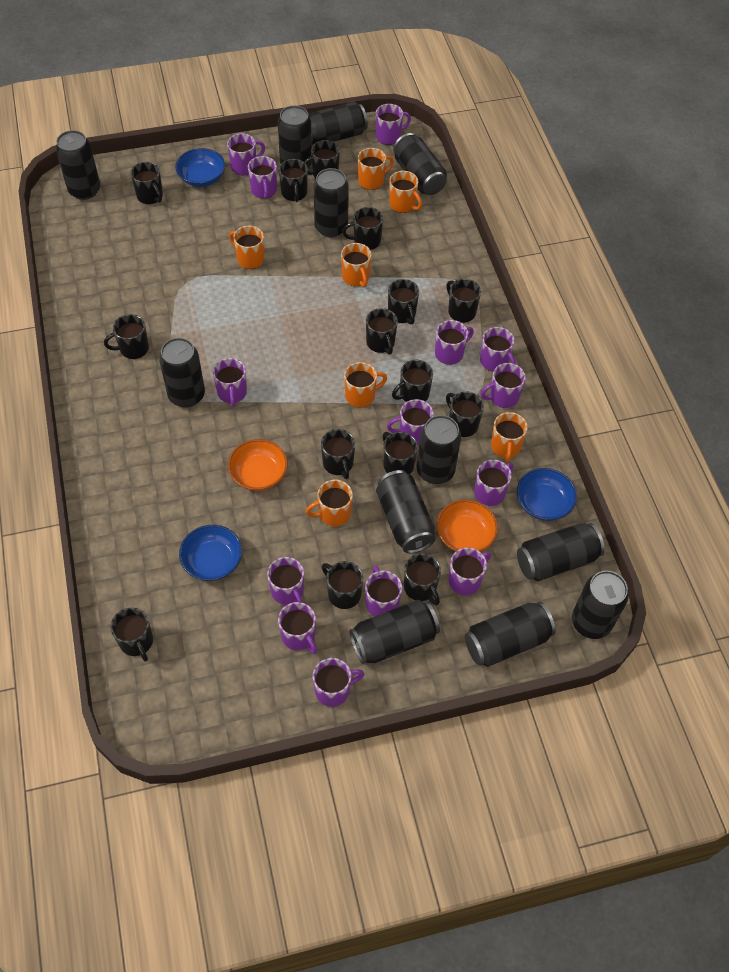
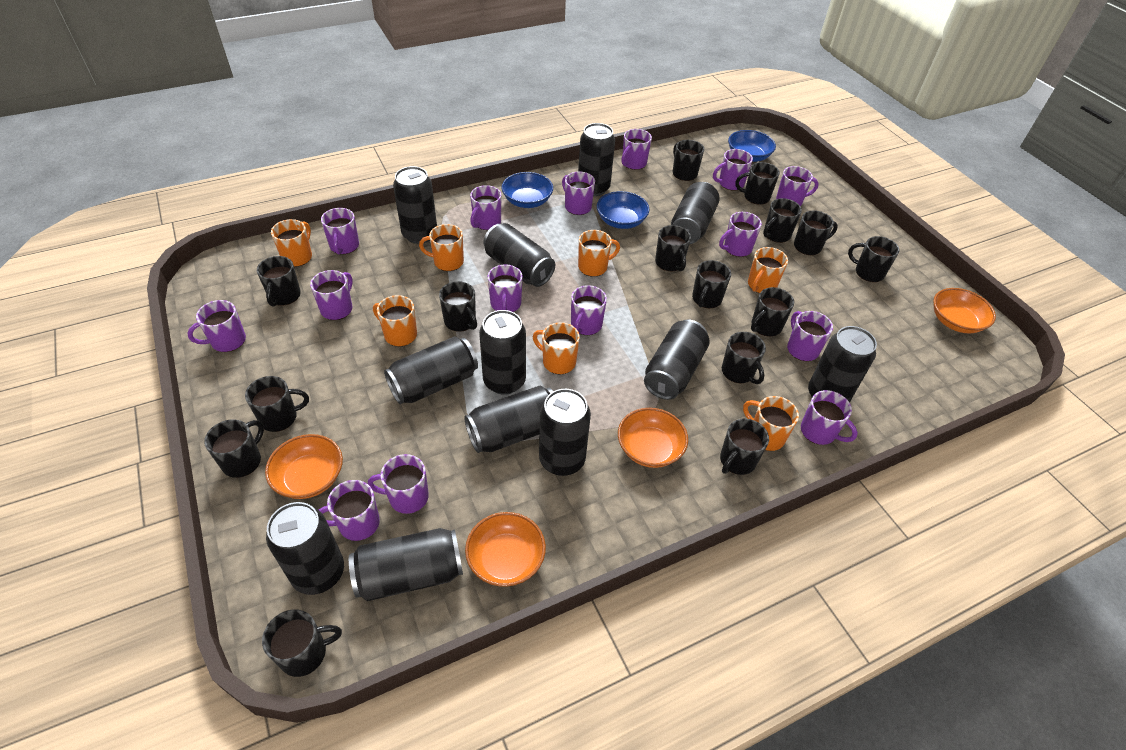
orange bowl: [228,439,288,491] [436,500,498,552] = 2 -> [265,434,343,499] [465,512,546,587] [618,408,688,468] [933,288,996,333] = 4
purple mug: [213,358,247,407] [227,133,265,175] [248,156,277,199] [267,557,304,605] [278,602,317,654] [313,658,364,707] [365,566,402,616] [376,104,411,145] [387,399,434,445] [435,320,474,365] [449,548,491,595] [474,460,513,506] [480,327,516,371] [481,363,526,408] = 14 -> [187,300,246,352] [310,270,353,320] [319,480,380,541] [321,208,359,255] [368,454,429,514] [470,185,501,230] [488,264,523,312] [562,171,595,215] [571,285,607,335] [621,129,652,170] [713,149,753,191] [719,212,762,257] [776,166,819,206] [787,311,833,361] [801,390,858,445] = 15

